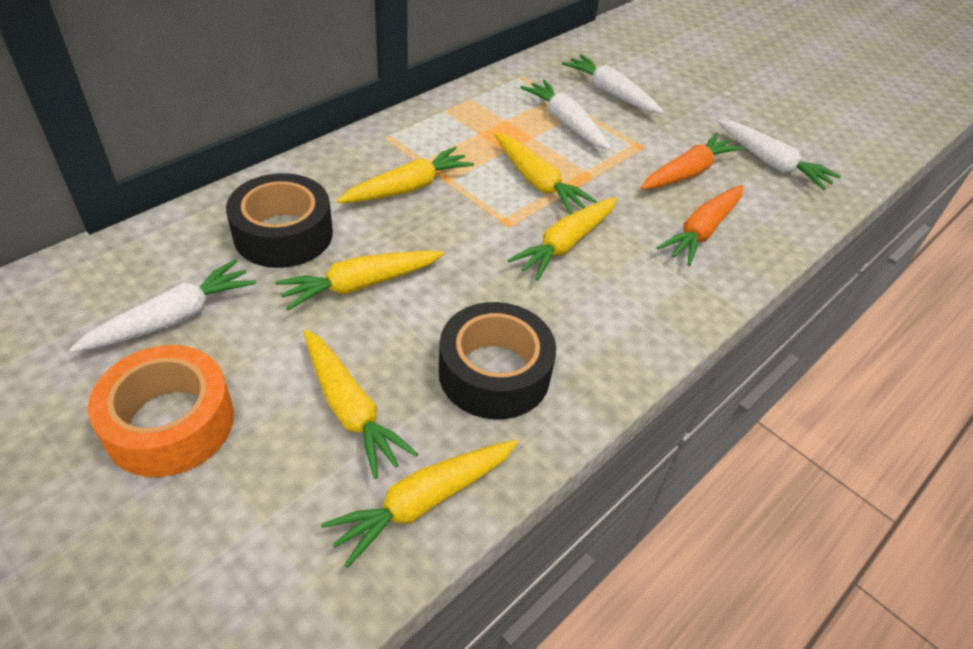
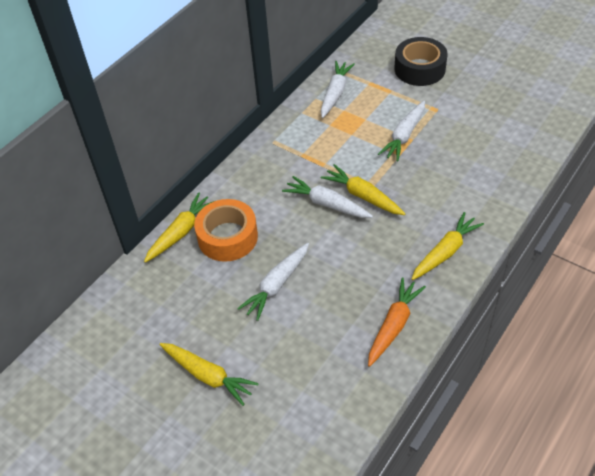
black tape: [226,173,333,268] [439,302,556,420] = 2 -> [394,37,448,86] = 1
orange carrot: [641,133,743,190] [656,185,744,266] = 2 -> [368,277,426,367] = 1
yellow carrot: [275,251,444,311] [304,330,418,479] [321,440,518,568] [337,147,474,203] [494,132,597,214] [507,197,617,280] = 6 -> [144,192,214,263] [159,343,259,406] [321,164,405,215] [412,212,484,280] = 4

